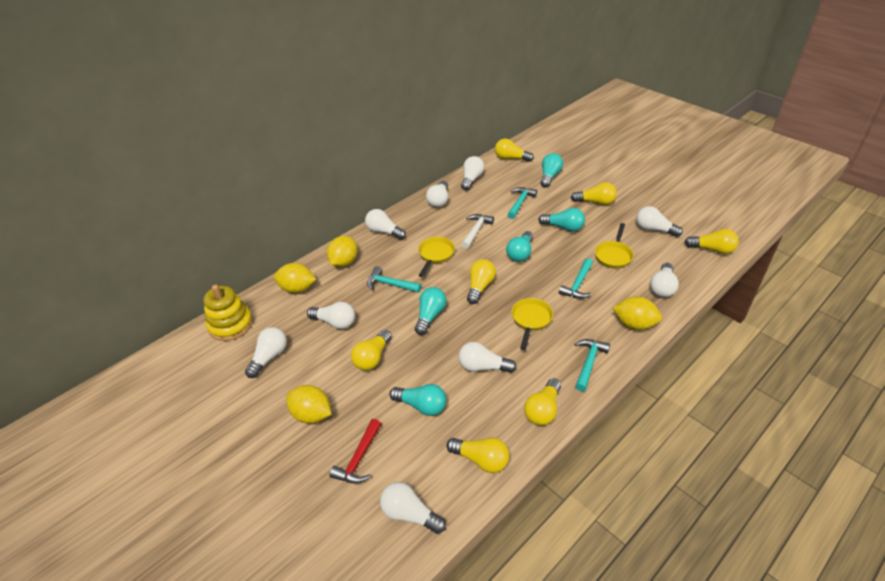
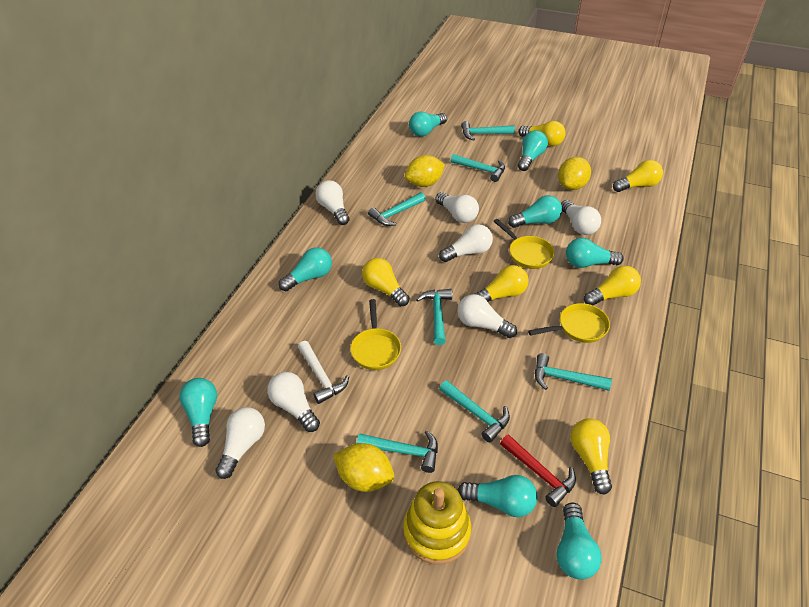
turquoise hammer: [367,266,421,293] [507,187,537,219] [559,258,593,299] [575,339,610,391] = 4 -> [357,430,438,473] [368,192,425,226] [416,289,452,345] [439,380,510,443] [451,154,505,182] [461,121,515,140] [535,353,612,391] = 7
turquoise light bulb: [390,384,446,416] [415,287,446,335] [506,231,533,262] [538,208,585,232] [540,153,563,187] = 5 -> [179,378,217,447] [279,247,332,291] [409,112,447,137] [457,475,537,517] [508,195,562,228] [518,130,548,171] [557,503,602,580] [566,238,624,268] = 8
white light bulb: [245,327,287,378] [307,302,355,329] [365,209,406,240] [380,482,446,534] [426,181,448,207] [459,342,517,373] [461,156,484,191] [636,206,683,237] [650,263,679,297] = 9 -> [215,407,265,479] [267,372,320,432] [315,180,350,225] [435,192,479,223] [439,224,493,262] [457,294,517,338] [561,200,601,235] = 7
yellow lemon: [274,263,316,293] [286,385,331,424] [327,236,358,267] [613,297,662,330] = 4 -> [333,443,394,492] [405,155,445,187] [558,157,591,190] = 3
yellow light bulb: [351,330,392,370] [446,437,509,473] [467,259,496,304] [495,139,534,162] [524,378,561,426] [571,182,617,205] [685,229,739,254] = 7 -> [362,258,410,306] [476,265,529,302] [518,121,566,146] [570,419,612,495] [584,266,641,306] [613,160,663,192] = 6

